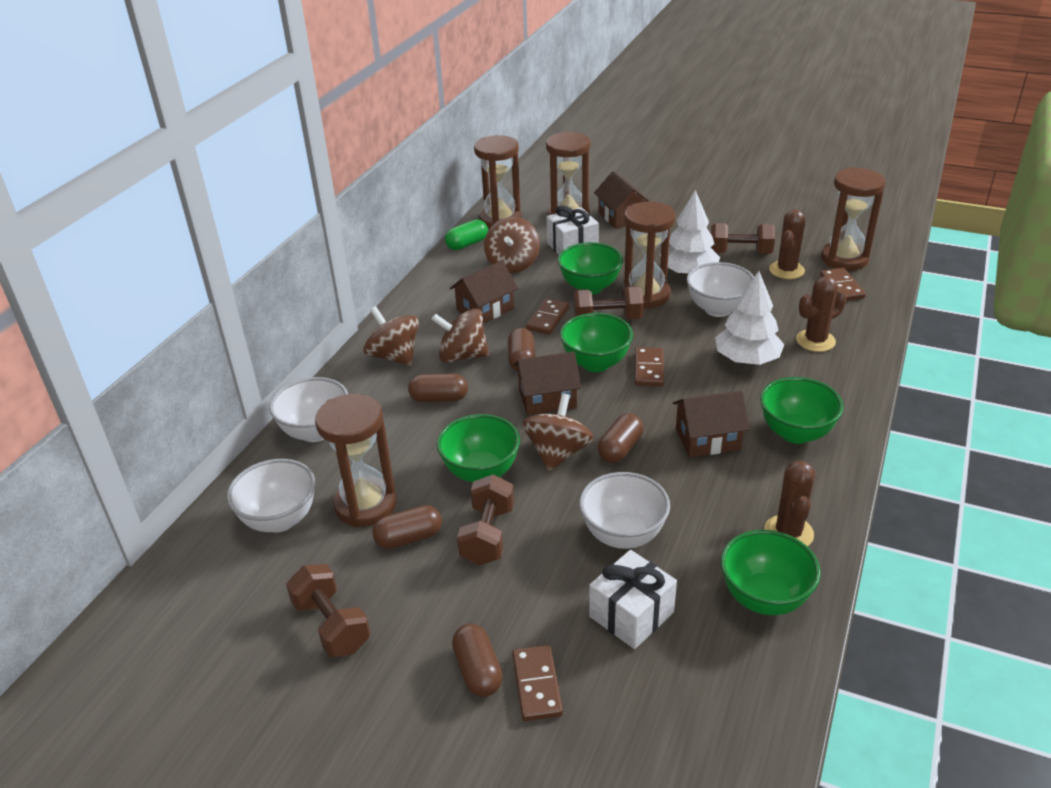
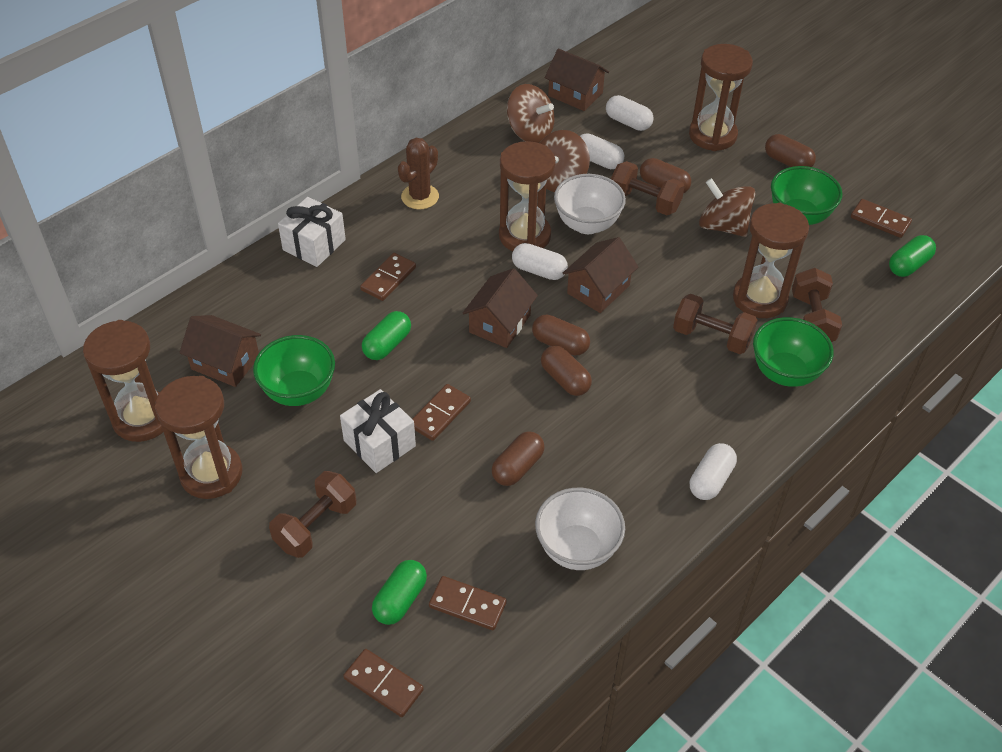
brown cactus: [764,460,815,546] [769,209,805,279] [796,276,847,352] = 3 -> [398,138,439,209] = 1
brown domino: [512,645,563,721] [526,298,569,335] [635,347,664,386] [820,268,866,301] = 4 -> [343,649,424,717] [360,253,416,301] [412,384,471,441] [429,576,507,630] [851,199,912,238] = 5
brown spinning top: [363,306,419,366] [431,308,489,363] [484,217,540,273] [522,393,594,471] = 4 -> [507,84,555,143] [540,130,590,192] [699,178,756,237] = 3
green bowl: [437,414,520,483] [558,242,623,295] [560,313,633,372] [721,530,821,615] [760,377,844,444] = 5 -> [253,335,335,406] [753,317,834,387] [771,166,843,225] = 3
green capsule: [445,219,488,250] = 1 -> [362,311,411,360] [372,560,427,625] [889,235,936,277] = 3
white bowl: [227,459,316,532] [269,377,348,442] [579,472,670,549] [687,262,754,317] = 4 -> [535,488,625,570] [554,174,626,234] = 2
white capsule: none = 0 -> [512,243,568,280] [580,133,624,169] [606,95,654,131] [690,443,737,500] = 4
white tree: [660,190,720,276] [715,271,785,365] = 2 -> none = 0

